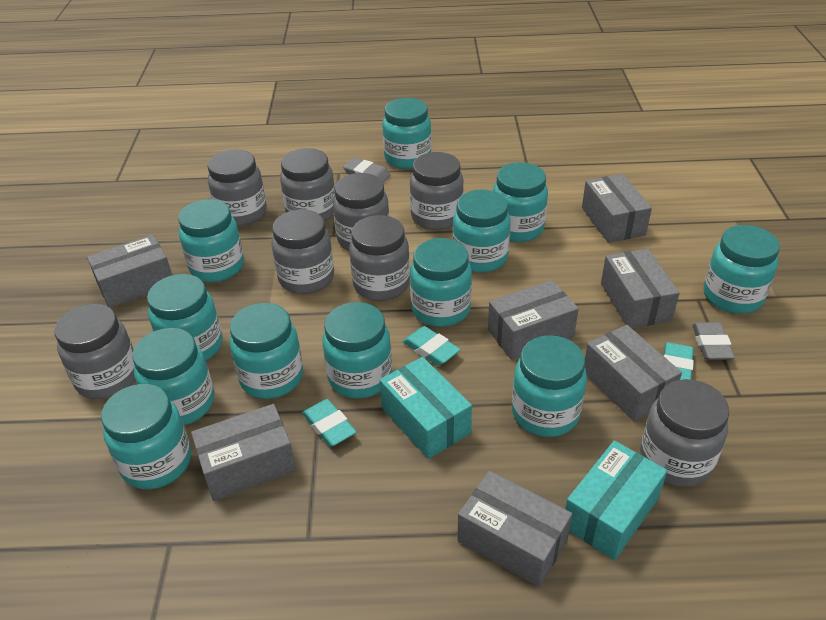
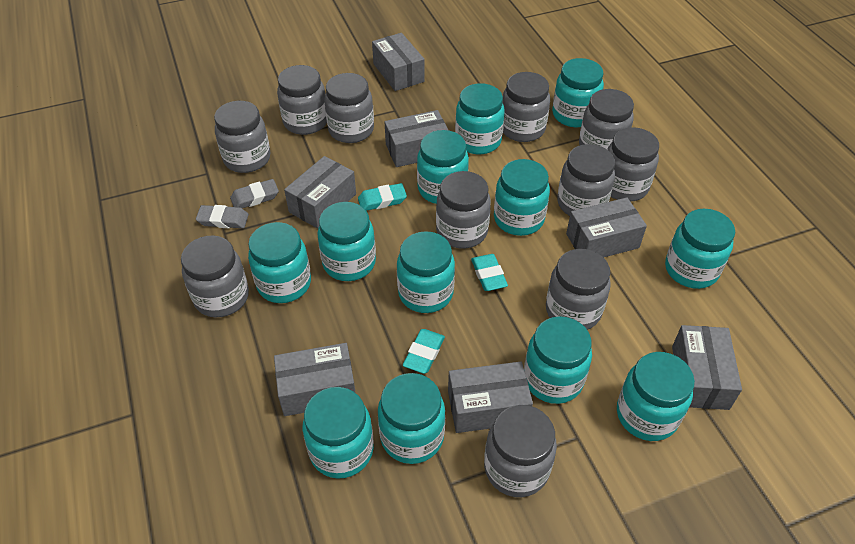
grey jar: [54,304,135,399] [207,149,267,226] [271,210,334,294] [280,148,335,222] [333,173,389,251] [349,215,410,301] [410,152,464,230] [640,379,729,487] = 8 -> [181,236,249,317] [214,101,270,173] [277,65,327,135] [324,73,374,143] [436,171,491,249] [484,405,557,497] [502,72,550,142] [546,249,611,330] [557,144,615,216] [579,89,634,149] [607,127,659,202] = 11
turquoise box: [380,357,472,459] [565,440,667,560] = 2 -> none = 0

